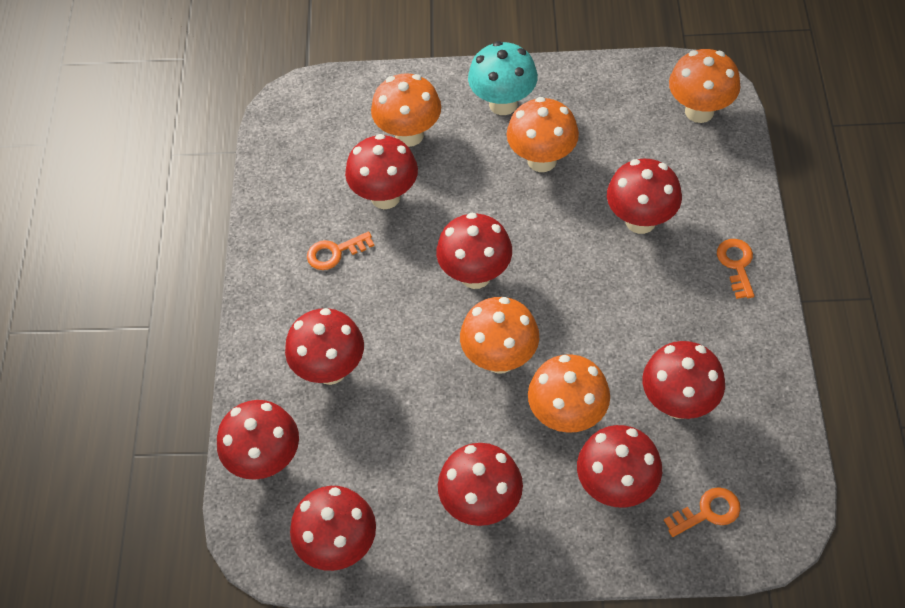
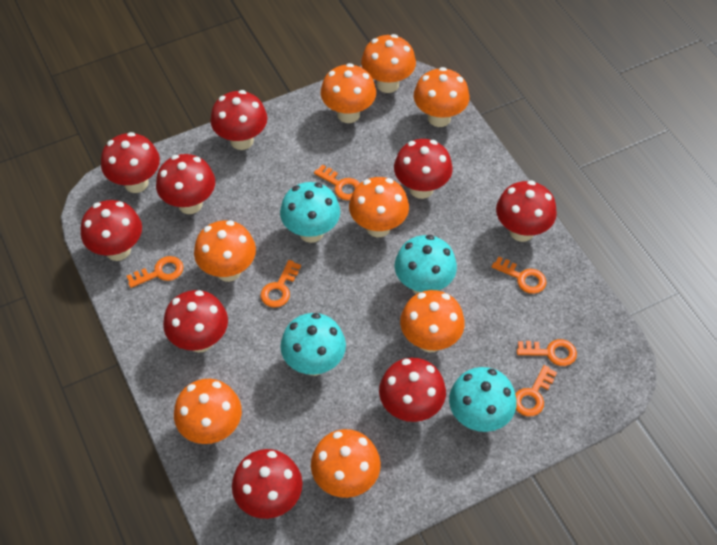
orange key: [307,231,374,270] [664,487,741,537] [717,239,754,299] = 3 -> [127,256,183,288] [261,260,301,308] [314,164,360,200] [492,257,547,294] [515,365,557,416] [517,339,577,366] = 6
orange mushroom: [371,73,441,147] [460,297,539,374] [507,97,579,172] [528,354,610,433] [669,49,741,123] = 5 -> [174,379,242,444] [194,221,256,282] [311,429,381,498] [321,63,376,123] [349,177,409,237] [361,34,416,93] [400,290,465,352] [414,67,469,127] = 8
turquoise mushroom: [468,41,538,115] = 1 -> [280,182,340,243] [280,313,346,376] [395,235,457,294] [449,367,517,432] = 4

